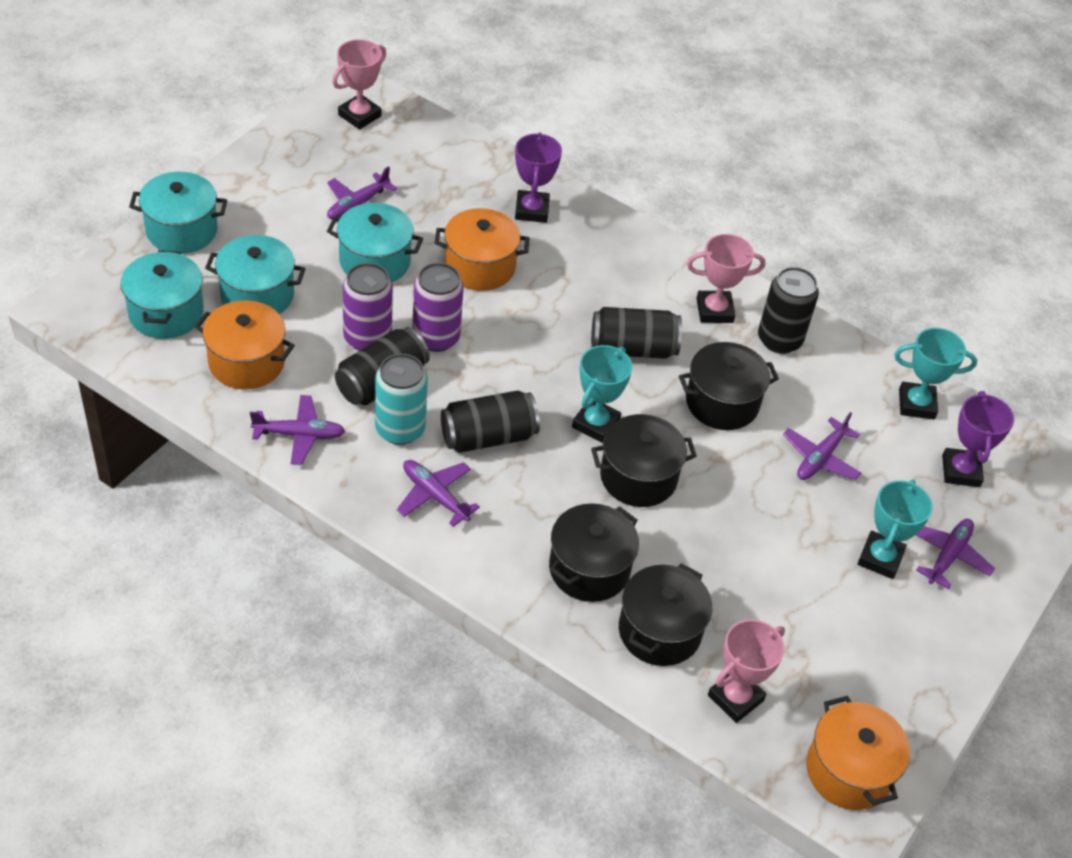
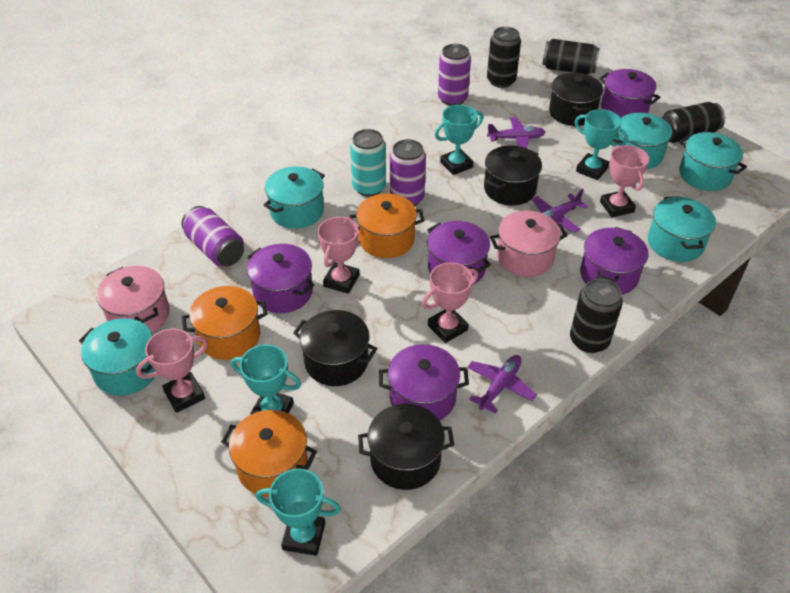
pink pot: none = 0 -> [96,266,170,333] [490,211,568,277] = 2
pink trophy: [332,39,386,130] [687,234,765,323] [708,619,785,723] = 3 -> [136,329,208,413] [317,217,359,294] [422,262,478,343] [600,145,649,217] = 4
purple can: [343,263,393,351] [412,263,464,352] = 2 -> [182,206,244,266] [390,139,426,206] [438,44,471,106] = 3
purple plane: [250,395,345,465] [327,166,397,220] [397,460,480,527] [783,412,861,480] [916,519,995,589] = 5 -> [467,355,537,414] [487,117,545,148] [532,189,588,233] = 3
purple pot: none = 0 -> [247,244,314,313] [379,344,469,421] [427,221,491,285] [580,227,649,295] [599,69,661,118] = 5
purple trophy: [515,132,562,223] [942,391,1014,487] = 2 -> none = 0
turquoise pot: [121,250,204,339] [129,172,227,254] [205,235,306,314] [327,203,423,282] = 4 -> [79,318,156,396] [263,167,325,229] [613,113,678,169] [648,196,716,262] [679,132,747,191] = 5
turquoise trophy: [572,345,632,443] [858,480,933,579] [894,327,977,420] = 3 -> [231,344,301,414] [256,469,341,556] [435,105,483,175] [575,109,628,180] = 4

